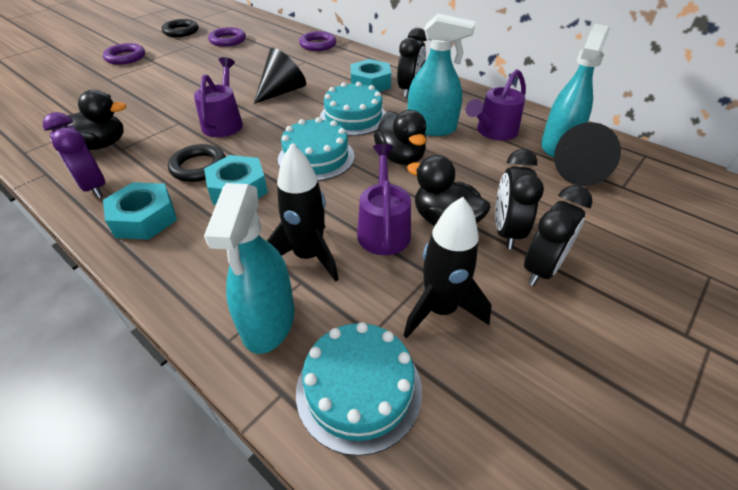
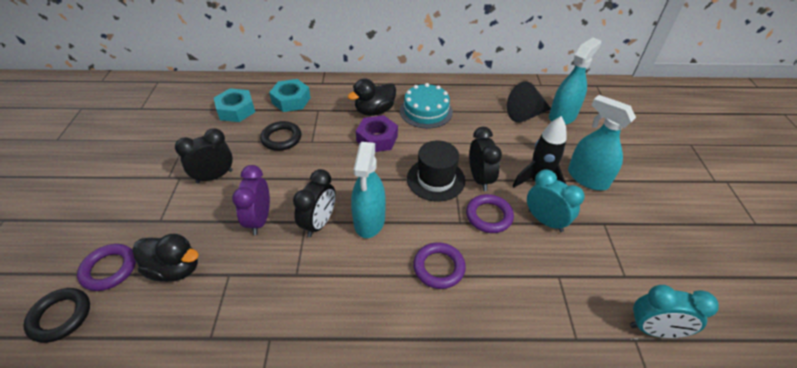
black cone: [254,48,306,104] [554,122,621,186] = 2 -> [507,82,551,122] = 1
black duck: [52,90,126,150] [374,110,427,165] [407,155,491,226] = 3 -> [132,233,199,282] [348,78,396,116] = 2
black hat: none = 0 -> [407,140,465,201] = 1
black rocket: [267,144,339,282] [403,197,492,338] = 2 -> [513,116,567,188] = 1
purple nut: none = 0 -> [356,115,398,152] = 1
purple watering can: [194,57,243,137] [357,144,411,255] [465,69,526,141] = 3 -> none = 0
turquoise cake: [278,117,354,181] [296,322,422,456] [320,82,386,136] = 3 -> [400,83,453,129] = 1
turquoise clock: none = 0 -> [527,169,585,232] [630,285,719,338] = 2
turquoise nut: [103,182,177,240] [204,155,268,205] [350,59,391,92] = 3 -> [214,88,255,122] [269,79,311,112] = 2

